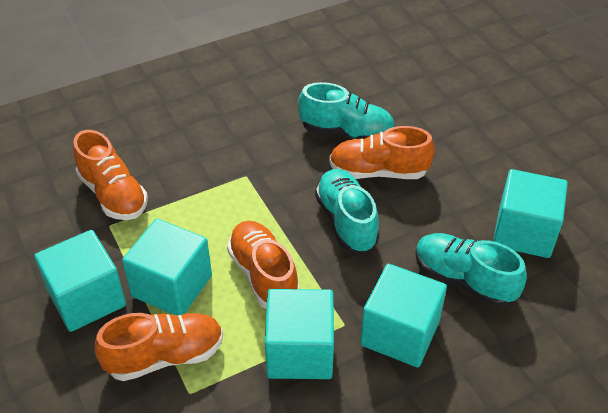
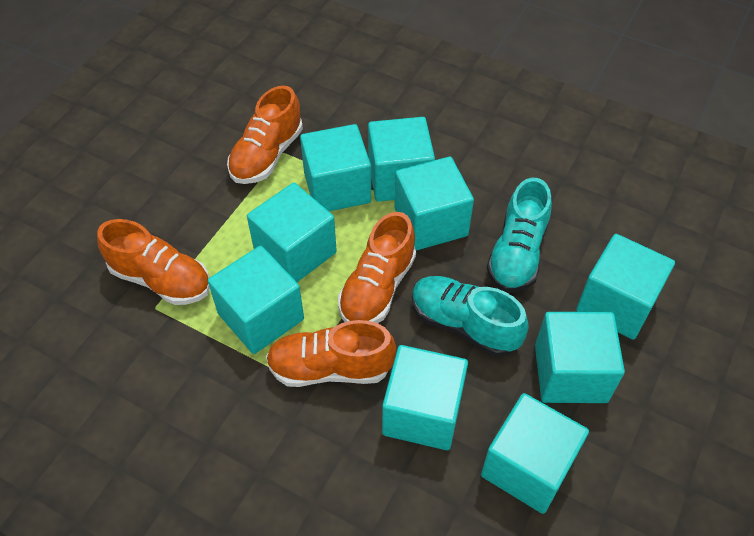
turquoise cube: [34,230,126,332] [122,219,212,316] [265,289,334,379] [360,264,447,367] [493,169,568,258] = 5 -> [208,246,304,354] [247,183,337,282] [300,124,371,211] [368,117,435,202] [382,345,468,450] [394,157,474,251] [481,393,589,514] [535,312,625,403] [576,234,675,340] = 9
turquoise shoe: [298,82,395,139] [315,169,380,253] [415,233,527,307] = 3 -> [412,276,529,357] [487,178,552,292] = 2

